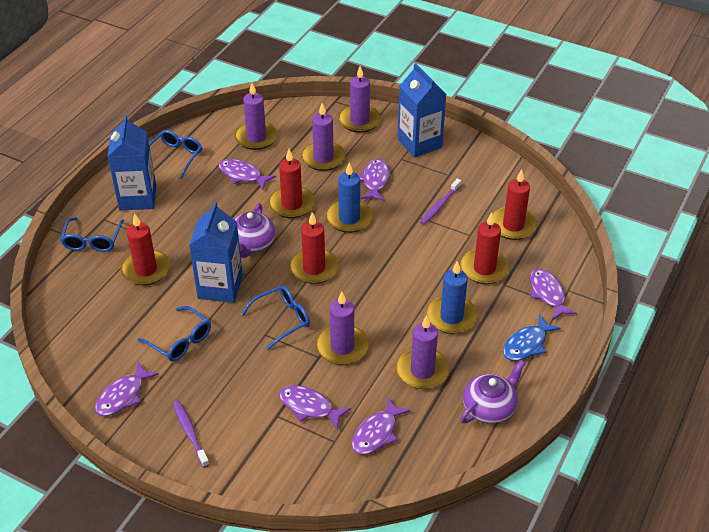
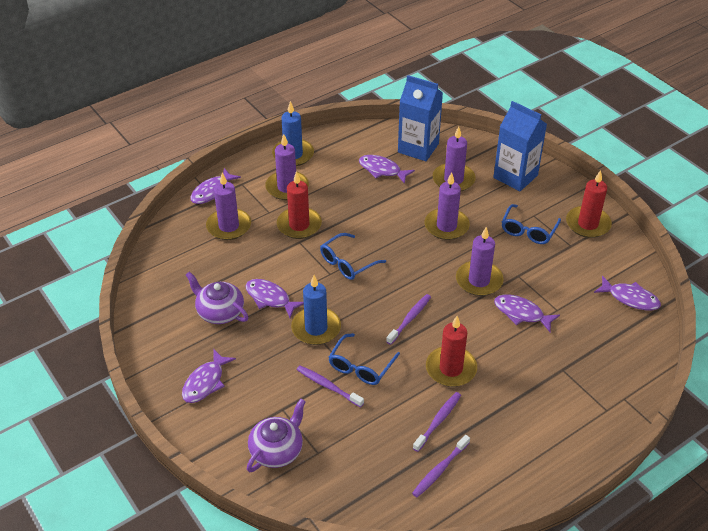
blue carton: [107,115,156,210] [189,202,243,303] [398,63,446,158] = 3 -> [398,75,443,161] [493,101,547,191] = 2
blue fish: [503,314,561,361] = 1 -> none = 0
blue glasses: [60,217,124,252] [137,306,211,361] [149,130,202,179] [241,285,310,350] = 4 -> [320,233,386,280] [328,333,400,385] [502,204,561,244] = 3
purple toothbrush: [173,401,210,468] [420,178,461,225] = 2 -> [297,366,364,407] [386,294,431,345] [412,435,470,497] [413,392,461,452] = 4
red candle: [121,214,170,285] [269,149,315,218] [290,212,339,284] [460,212,510,284] [493,169,538,240] = 5 -> [277,171,322,239] [426,316,477,387] [566,170,612,238] = 3

